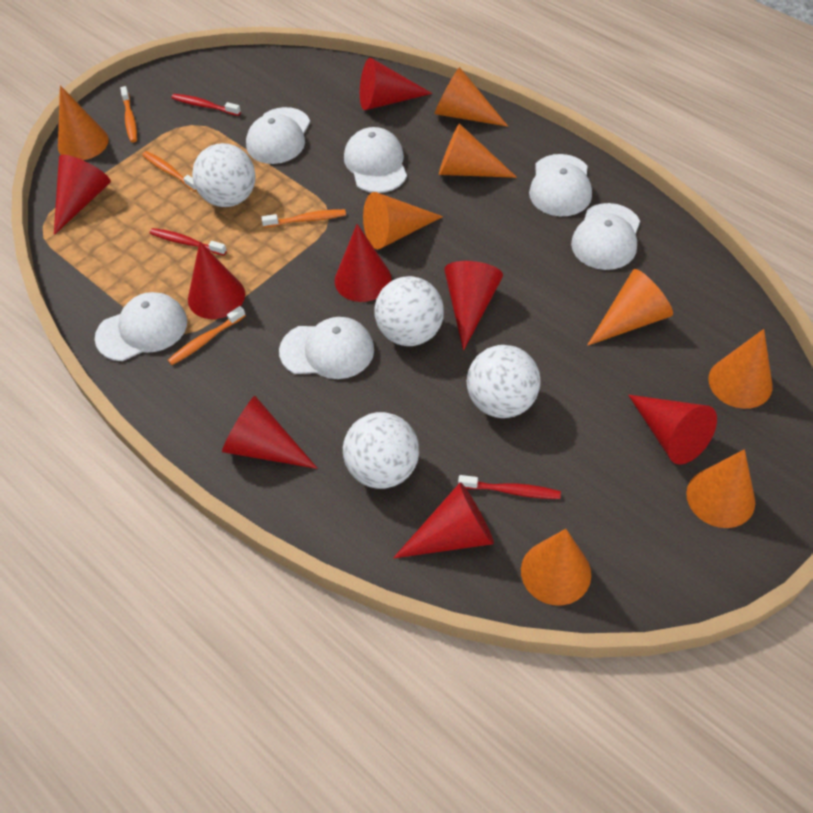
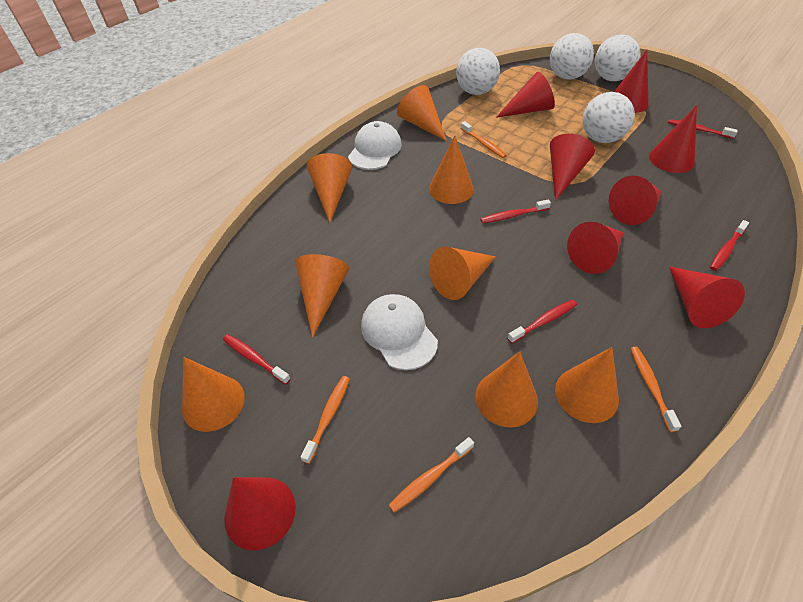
red toothbrush: [150,228,227,256] [172,94,241,116] [458,475,561,499] = 3 -> [223,334,291,385] [480,199,551,223] [507,300,577,344] [668,119,738,139] [710,220,749,271] = 5
white cap: [95,292,187,361] [246,107,310,164] [279,317,374,379] [344,127,407,193] [529,154,592,216] [571,203,640,270] = 6 -> [348,121,402,170] [361,294,438,370] = 2

